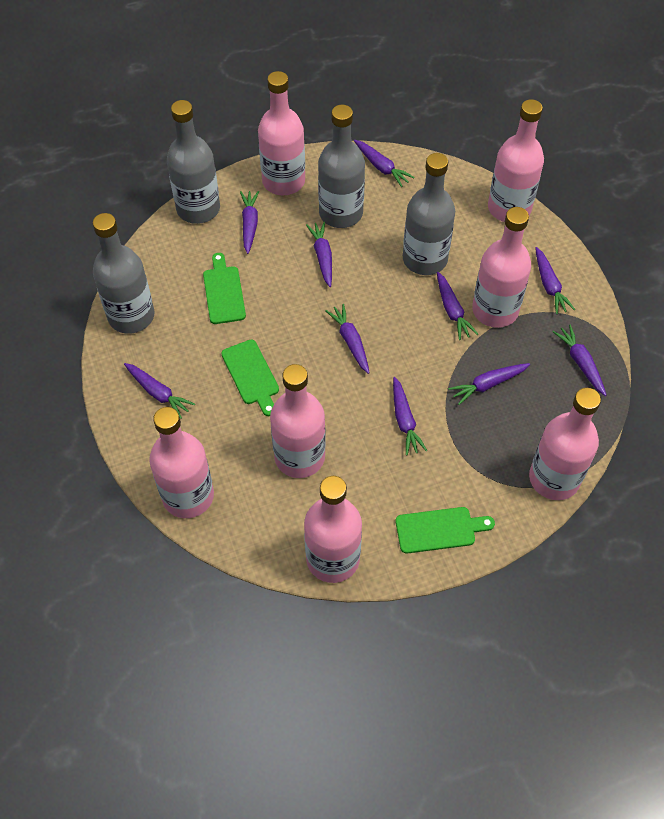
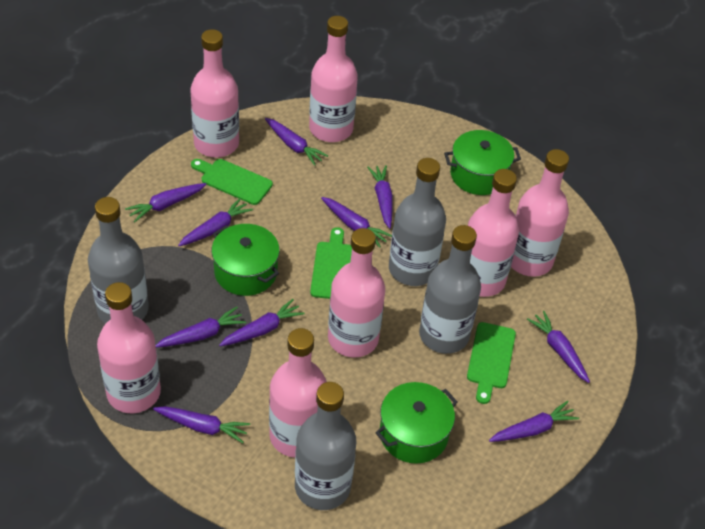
green pot: none = 0 -> [211,224,280,296] [376,382,458,464] [444,130,521,195] = 3

